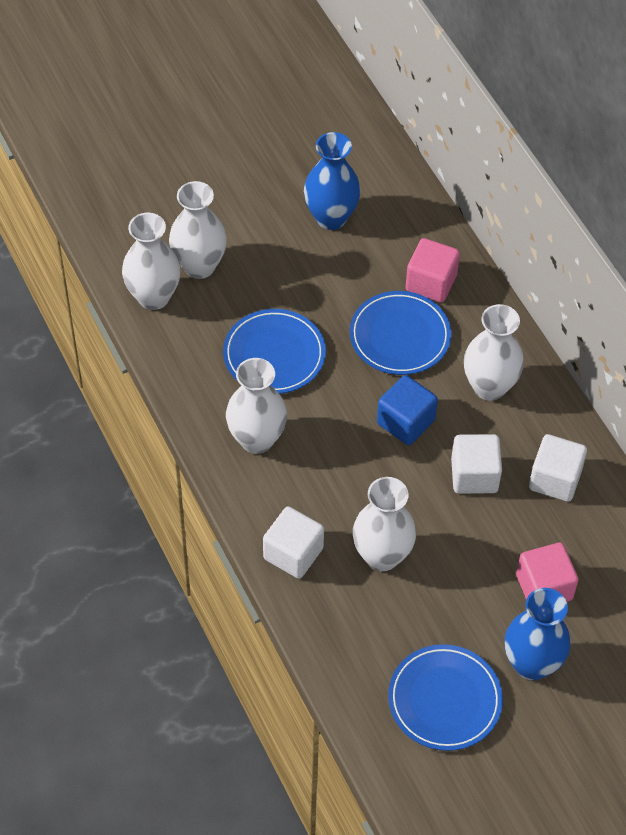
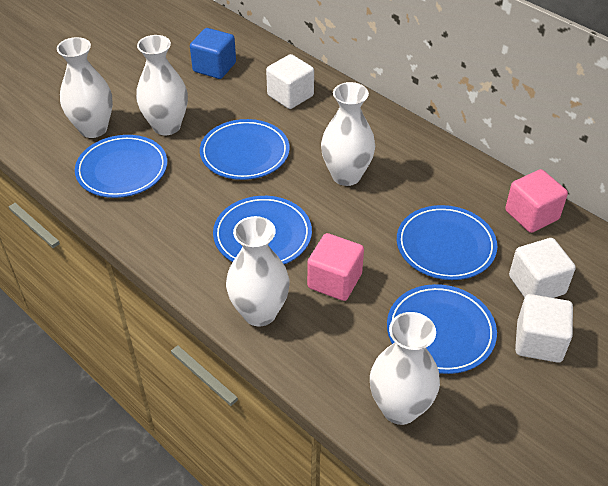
blue plate: [223,309,326,394] [350,291,451,375] [388,644,503,751] = 3 -> [75,135,167,198] [200,119,290,180] [213,196,312,264] [387,284,497,374] [397,205,497,280] = 5
blue vase: [304,132,361,230] [505,588,571,680] = 2 -> none = 0

